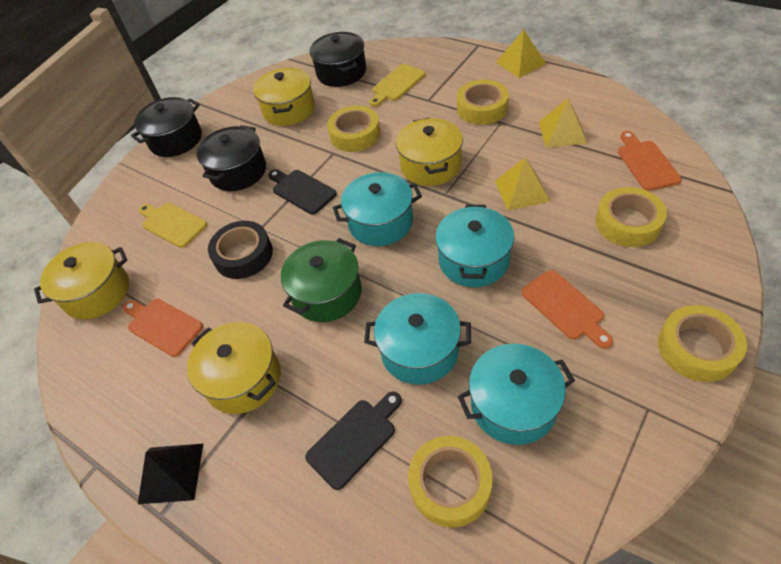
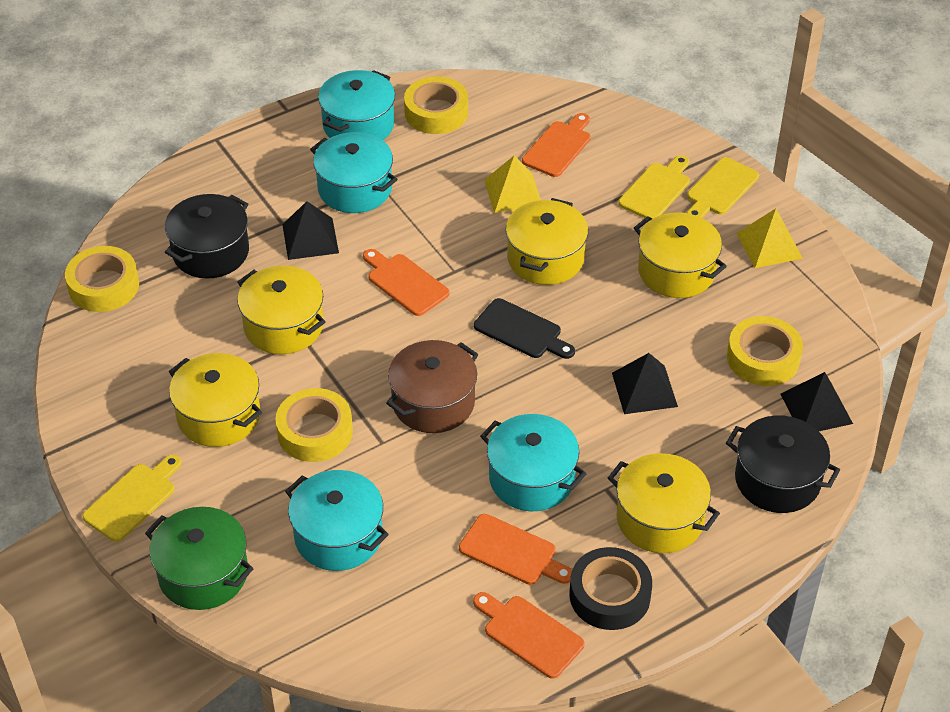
black cutting board: [268,169,337,214] [305,391,402,490] = 2 -> [474,298,575,359] = 1
black pot: [131,97,202,157] [196,125,266,191] [310,32,366,87] = 3 -> [165,194,249,279] [726,415,840,513] = 2
black pyramid: [138,443,204,504] = 1 -> [282,201,339,260] [612,353,678,414] [781,372,853,431] = 3
brown pot: none = 0 -> [386,340,478,433] = 1
orange cutting board: [123,299,203,357] [521,270,613,349] [618,131,682,191] = 3 -> [363,249,450,316] [459,514,572,585] [473,592,584,679] [522,113,591,177] = 4
yellow cutting board: [138,203,207,248] [370,64,425,107] = 2 -> [82,455,182,542] [618,155,690,218] [687,157,759,218] = 3
yellow pot: [34,242,129,320] [187,322,281,414] [253,68,315,126] [396,117,463,186] = 4 -> [169,353,262,447] [237,266,325,354] [506,198,588,285] [608,453,720,553] [634,212,727,298] = 5
yellow pyramid: [495,157,550,210] [496,30,546,78] [539,98,587,148] = 3 -> [484,156,541,213] [736,208,803,268] = 2
yellow tape: [327,106,380,152] [408,436,493,527] [457,80,509,125] [595,187,667,247] [658,305,747,382] = 5 -> [65,246,139,312] [275,388,353,462] [404,76,468,134] [727,316,803,386] = 4

